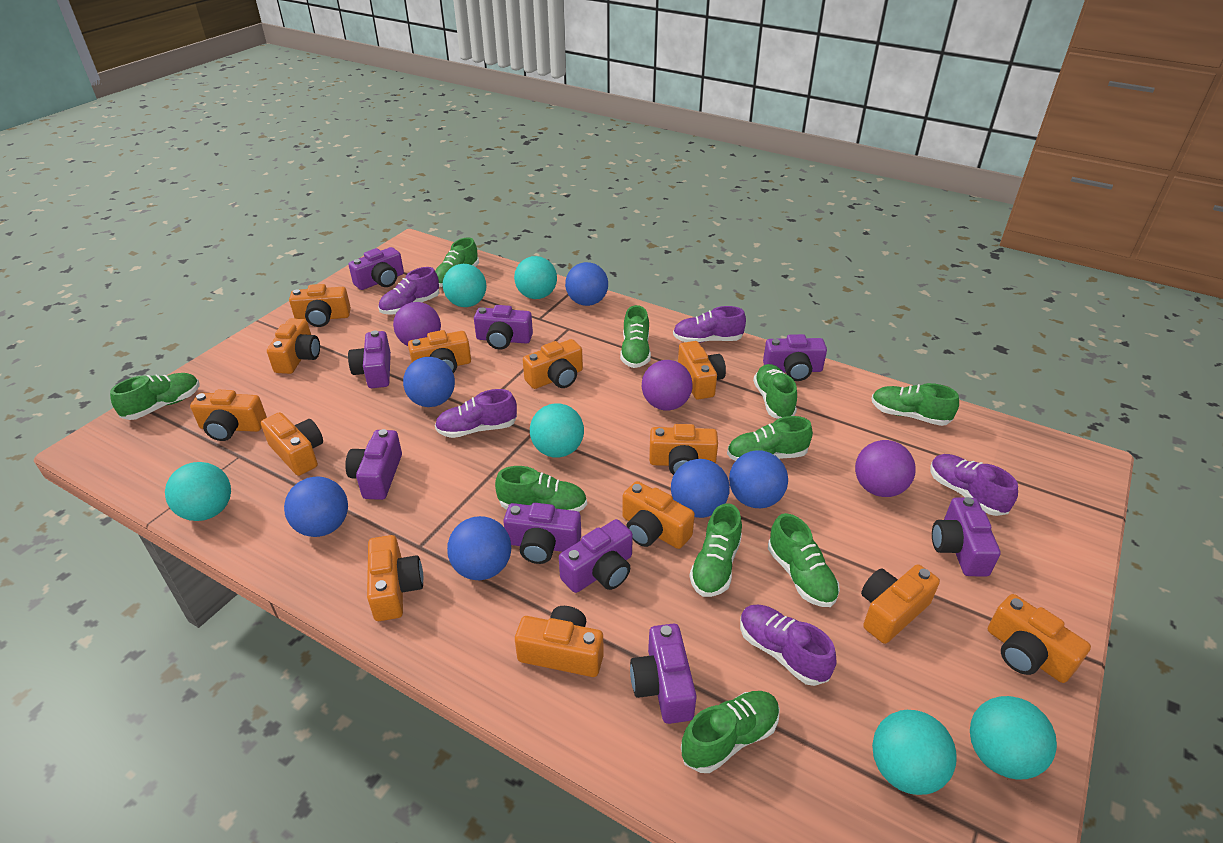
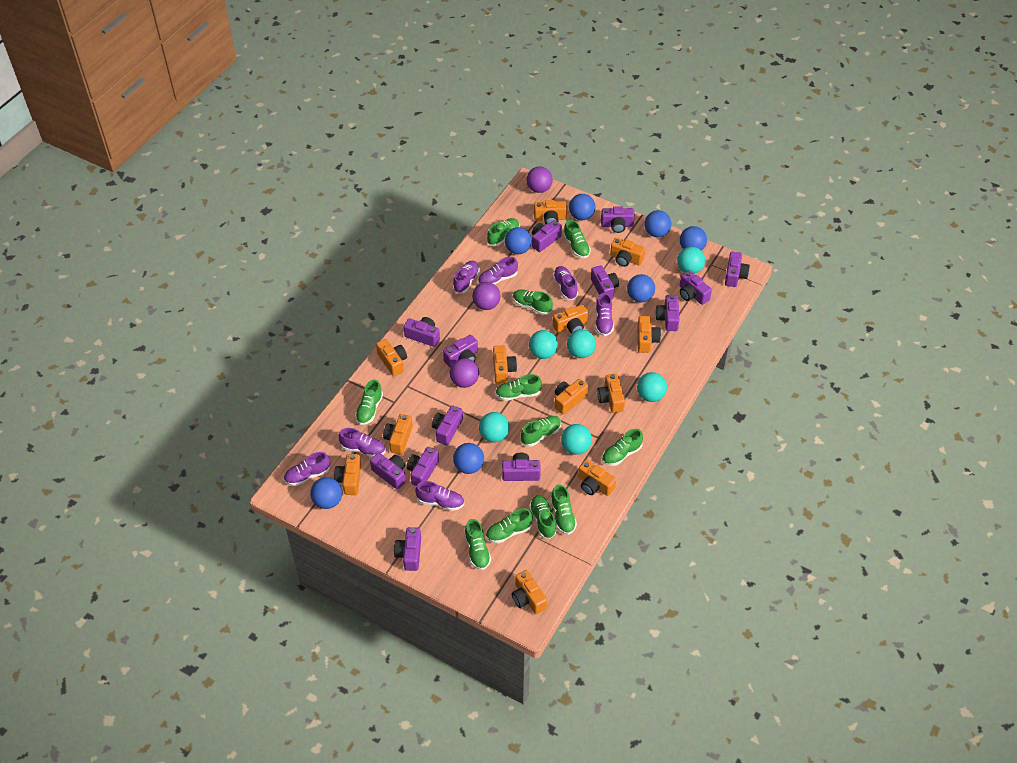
blue ball: [284,477,348,537] [403,357,455,407] [447,516,511,580] [565,262,608,306] [671,459,730,518] [729,450,788,508] = 6 -> [310,477,342,509] [453,443,484,474] [505,227,532,254] [569,194,596,220] [627,274,655,302] [644,210,671,237] [680,226,707,251] = 7
green shoe: [110,373,200,420] [435,237,479,287] [495,466,587,512] [620,305,651,368] [681,691,780,773] [689,503,742,597] [727,416,813,461] [753,364,797,419] [768,513,840,607] [871,383,959,426] = 10 -> [355,380,383,425] [464,519,491,570] [486,508,533,543] [487,218,519,246] [495,374,542,401] [513,289,553,315] [521,416,561,447] [529,495,557,539] [550,485,577,535] [563,220,591,258] [602,429,643,466] = 11
orange camera: [190,390,267,441] [261,412,323,476] [267,318,320,374] [289,284,351,327] [367,535,423,621] [408,330,471,373] [515,606,604,677] [523,339,583,389] [622,481,695,549] [649,424,718,475] [678,341,726,400] [861,564,940,644] [988,594,1091,683] = 13 -> [334,454,361,495] [376,339,407,376] [383,414,413,455] [493,345,517,384] [512,570,547,614] [534,200,567,224] [553,304,588,333] [555,379,588,415] [578,460,616,496] [597,374,625,413] [610,238,645,267] [637,316,661,353] = 12
purple camera: [345,429,402,500] [348,247,404,290] [348,330,391,388] [474,305,533,350] [503,503,581,564] [559,519,633,593] [630,623,697,724] [763,334,827,381] [932,497,1001,577] = 9 -> [370,453,406,490] [394,527,421,571] [404,317,440,347] [407,447,439,486] [432,405,463,445] [443,335,478,368] [502,453,541,481] [532,220,562,252] [591,265,619,299] [601,207,635,233] [655,295,679,331] [680,270,712,305] [725,251,750,287] = 13
purple shoe: [378,267,439,315] [435,389,517,438] [673,306,746,343] [740,605,836,686] [930,454,1018,516] = 5 -> [284,452,330,486] [339,428,386,457] [416,481,464,511] [453,261,480,294] [478,257,518,285] [553,266,578,300] [595,293,614,336] = 7

